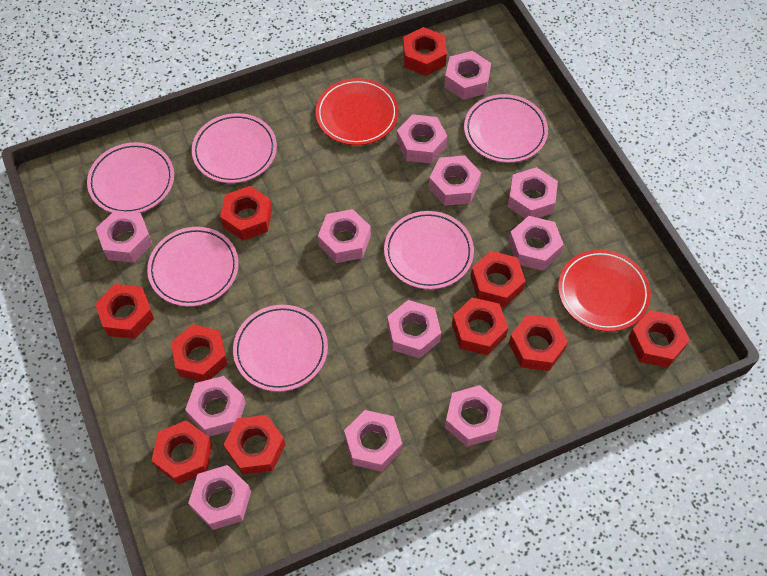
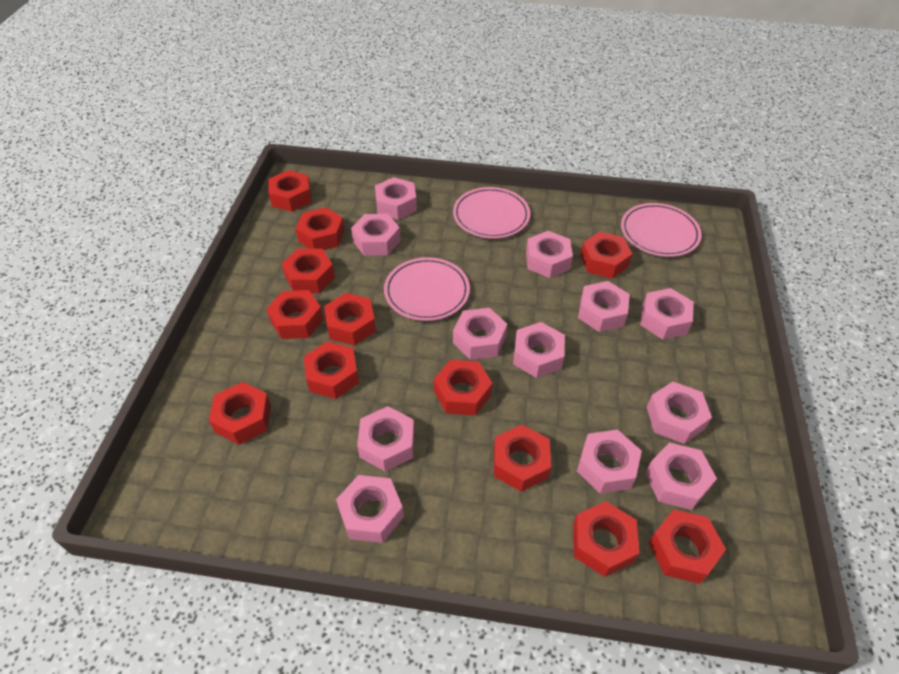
pink plate: [87,142,174,213] [147,227,239,307] [192,113,277,183] [233,305,328,392] [384,211,474,289] [464,94,548,163] = 6 -> [384,257,470,321] [453,187,530,239] [621,203,702,257] = 3
red nut: [95,284,154,339] [152,420,212,485] [171,324,228,382] [220,186,272,241] [223,415,285,475] [403,27,447,76] [452,297,508,355] [470,251,526,307] [509,315,568,371] [628,310,690,368] = 10 -> [209,382,271,445] [267,290,324,339] [269,170,312,212] [282,248,335,293] [295,207,345,250] [304,341,359,399] [324,293,376,346] [434,360,492,416] [494,425,551,492] [573,501,639,577] [580,232,632,279] [649,509,726,584] = 12
red plate: [316,78,399,145] [558,250,651,332] = 2 -> none = 0

